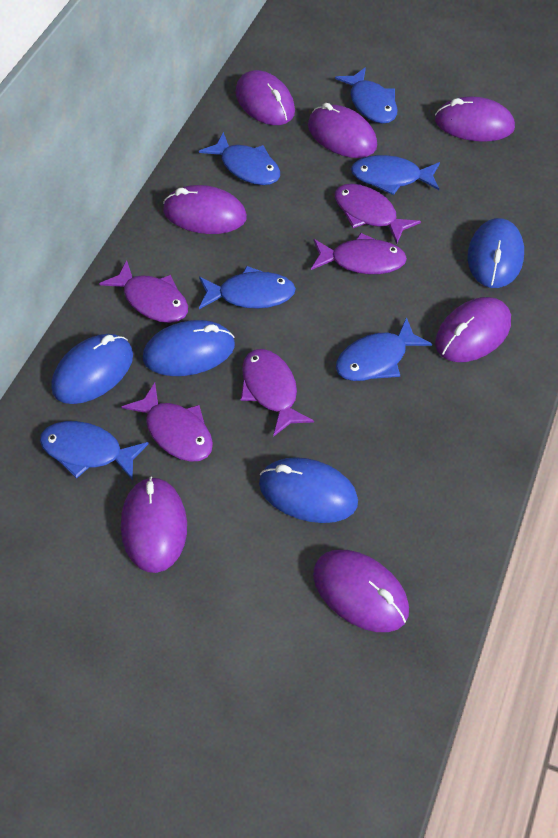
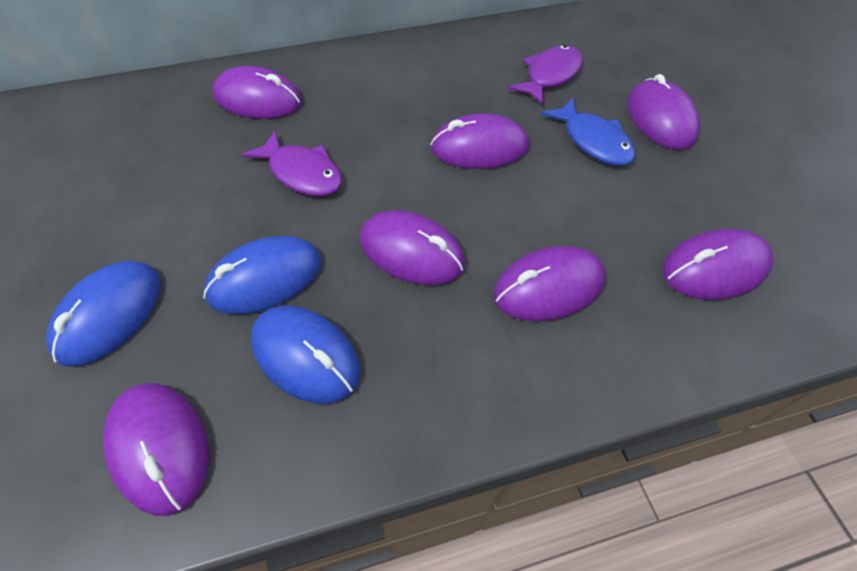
blue fish: [40,421,149,481] [199,132,280,185] [199,266,296,309] [335,67,398,124] [336,317,432,381] [351,155,440,195] = 6 -> [541,97,635,166] = 1
blue mouse: [51,334,133,404] [143,320,235,376] [259,457,358,523] [467,218,524,288] = 4 -> [47,261,161,367] [203,236,322,314] [251,306,361,404] = 3
purple fish: [99,260,188,323] [122,383,213,462] [241,349,314,437] [311,233,407,274] [335,184,421,244] = 5 -> [242,130,342,196] [508,45,583,105] = 2

